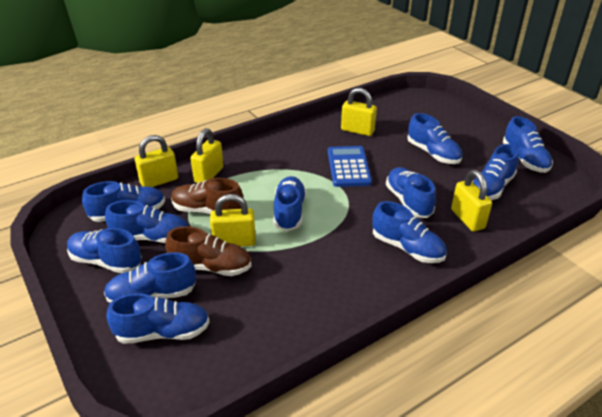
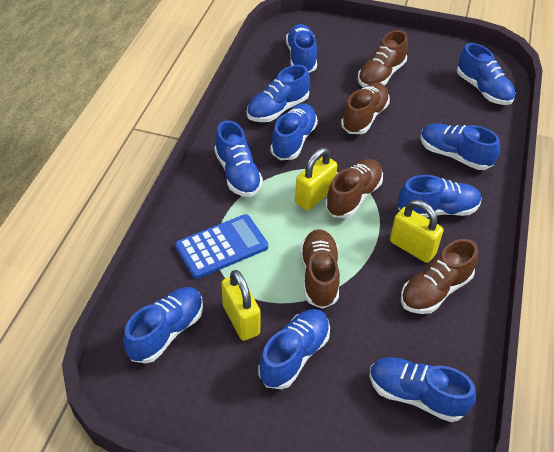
blue shoe: [67,228,142,273] [82,181,165,222] [104,252,196,303] [105,200,188,243] [107,293,210,344] [273,176,306,231] [372,201,447,263] [386,167,436,218] [407,113,462,164] [472,144,519,200] [503,116,553,173] = 11 -> [123,287,203,363] [214,120,263,197] [247,65,310,122] [258,309,330,389] [270,103,318,160] [286,24,317,73] [369,357,476,422] [398,175,482,218] [420,123,500,170] [457,43,515,105] = 10
brown shoe: [165,226,251,276] [171,178,243,214] = 2 -> [300,229,340,309] [325,159,383,218] [341,82,390,134] [358,30,408,87] [401,239,478,314] = 5
yellow padlock: [135,135,178,187] [191,128,223,183] [210,194,256,247] [341,88,377,136] [451,170,492,232] = 5 -> [221,270,261,341] [295,148,337,210] [390,200,444,263] = 3

